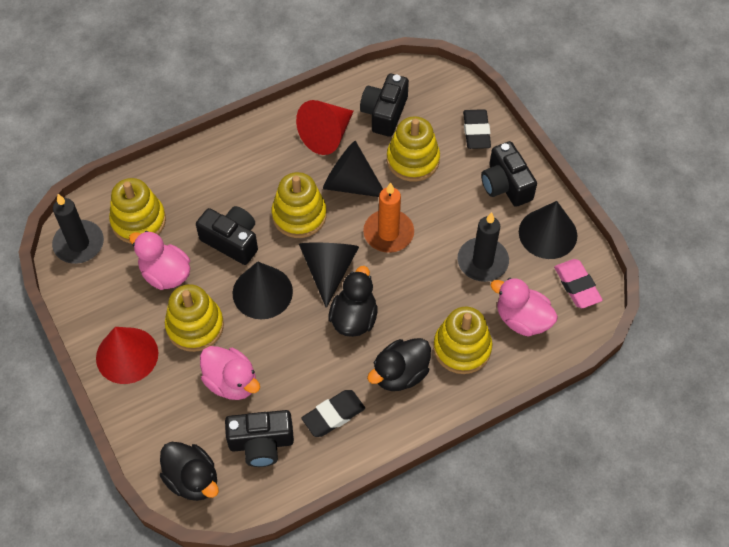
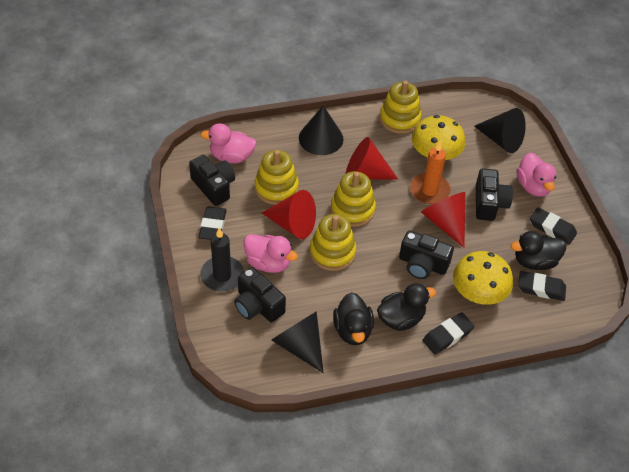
black candle: [52,194,104,264] [458,212,509,282] = 2 -> [200,228,244,292] = 1
black cone: [233,261,293,319] [299,243,359,308] [323,141,383,197] [519,201,577,259] = 4 -> [271,311,324,373] [299,106,344,155] [474,108,526,153] = 3
black eraser: [301,390,365,437] [463,109,491,149] = 2 -> [199,206,227,240] [423,313,474,354] [518,271,566,301] [530,207,577,245] = 4
pink eraser: [554,259,603,308] = 1 -> none = 0
red cone: [96,327,158,384] [296,100,354,155] = 2 -> [262,190,316,239] [346,137,398,180] [421,192,465,248] = 3
yellow mushroom: none = 0 -> [412,115,465,160] [453,251,513,305] = 2
yellow stacking toy: [109,178,166,244] [165,284,224,352] [272,172,327,238] [387,116,440,182] [433,307,493,374] = 5 -> [254,150,299,205] [310,214,356,271] [331,171,376,227] [380,80,422,134] = 4

